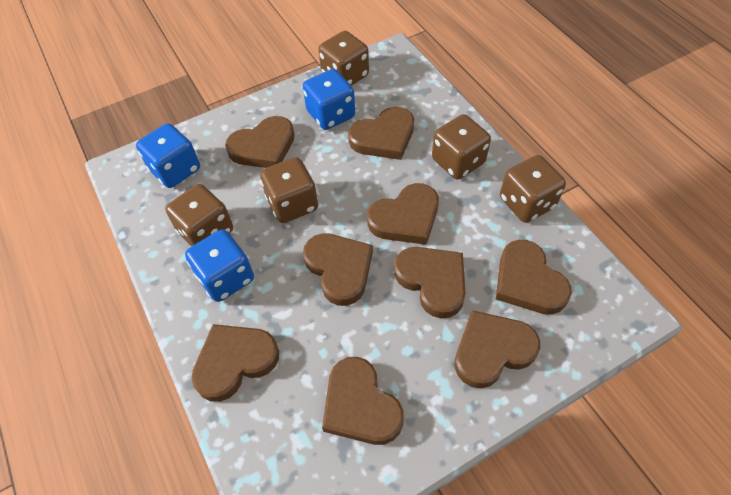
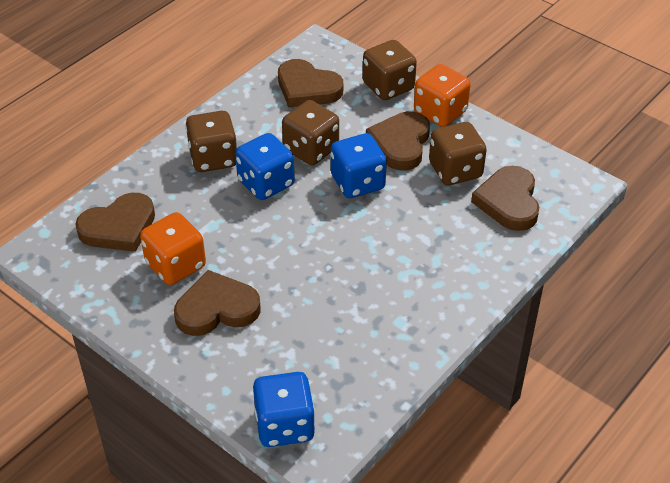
brown dice: [165,184,233,247] [260,157,318,223] [318,31,369,86] [432,114,491,180] [500,155,566,223] = 5 -> [185,111,237,172] [282,100,339,165] [363,40,417,100] [429,122,487,185] = 4
brown heart: [191,324,279,402] [225,116,295,168] [303,233,373,306] [322,357,404,445] [348,107,414,160] [367,183,439,245] [394,247,466,318] [455,310,540,388] [496,240,572,315] = 9 -> [75,193,155,252] [174,270,261,336] [278,59,343,107] [366,111,430,171] [471,166,539,231] = 5
orange dice: none = 0 -> [140,212,206,285] [414,64,471,127] = 2

